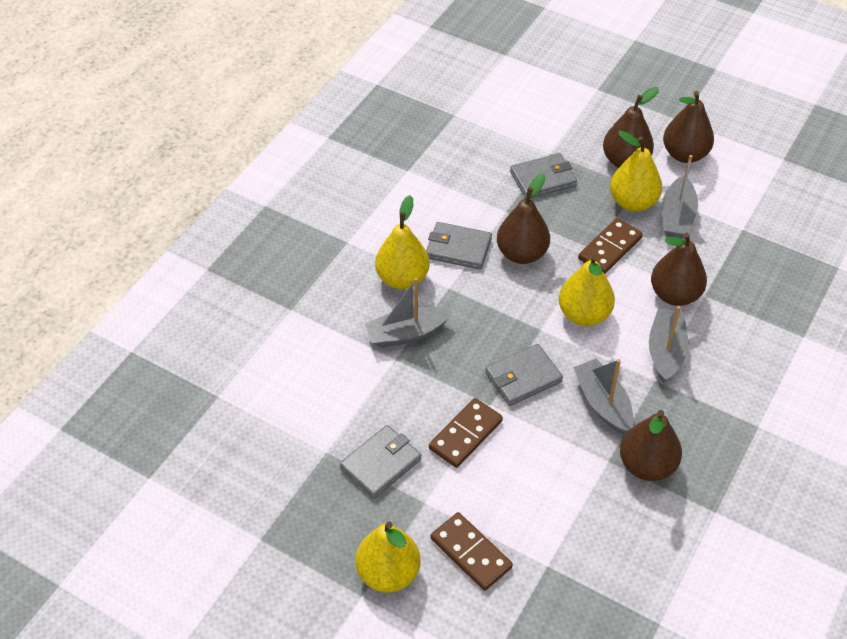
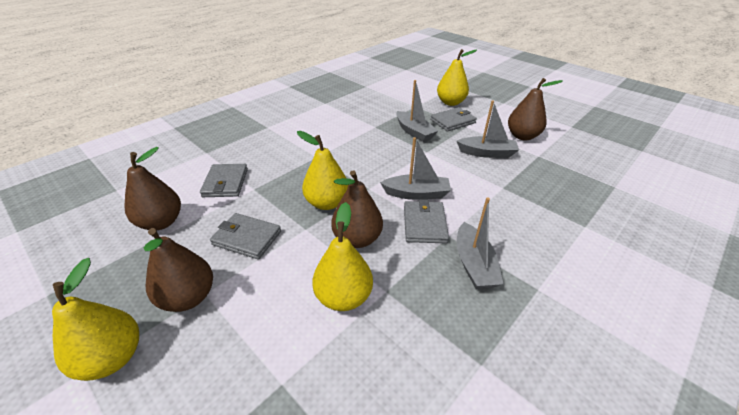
brown domino: [429,398,503,468] [431,512,513,591] [578,218,643,274] = 3 -> none = 0
brown pear: [497,174,550,264] [603,87,659,168] [620,410,682,481] [651,233,707,306] [663,91,714,163] = 5 -> [125,147,181,230] [144,228,213,312] [331,170,383,248] [508,78,563,140] = 4

